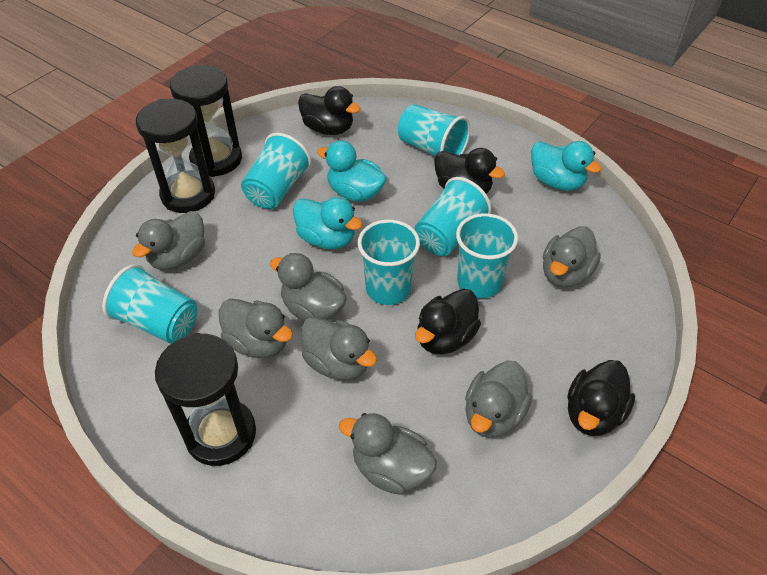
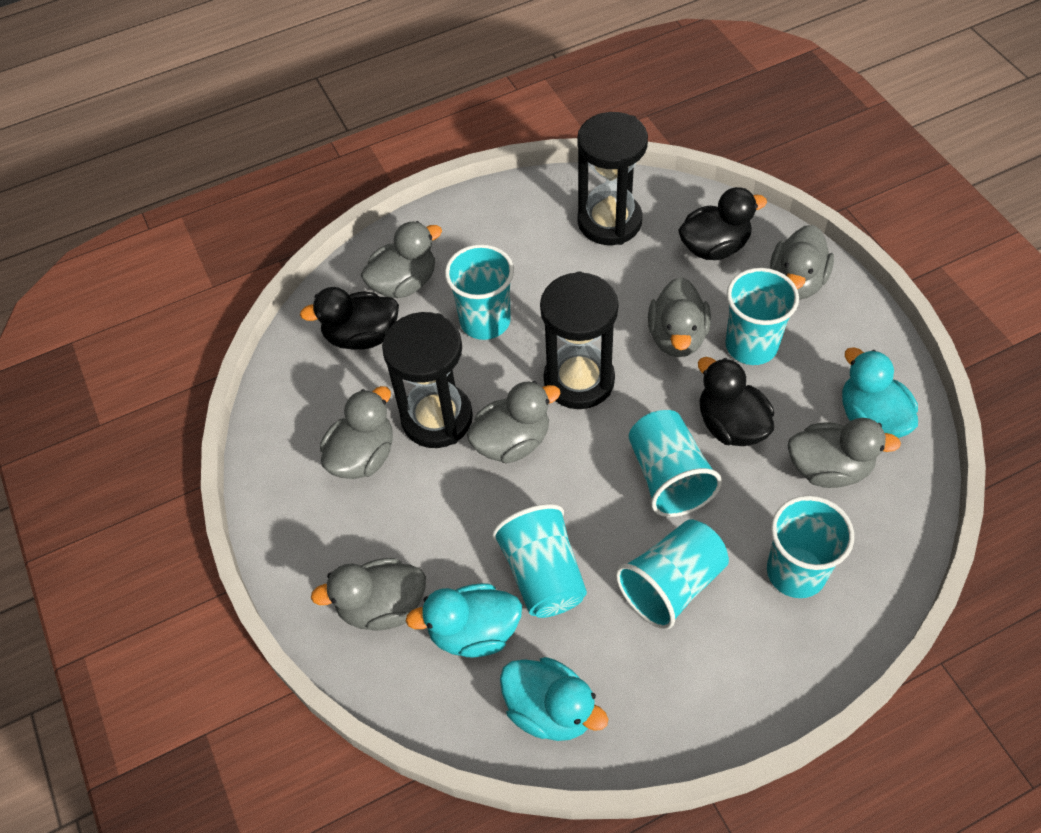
black duck: [298,86,361,135] [415,289,481,355] [434,148,505,194] [567,360,635,436] = 4 -> [300,287,399,350] [678,187,767,260] [698,357,774,446] = 3

